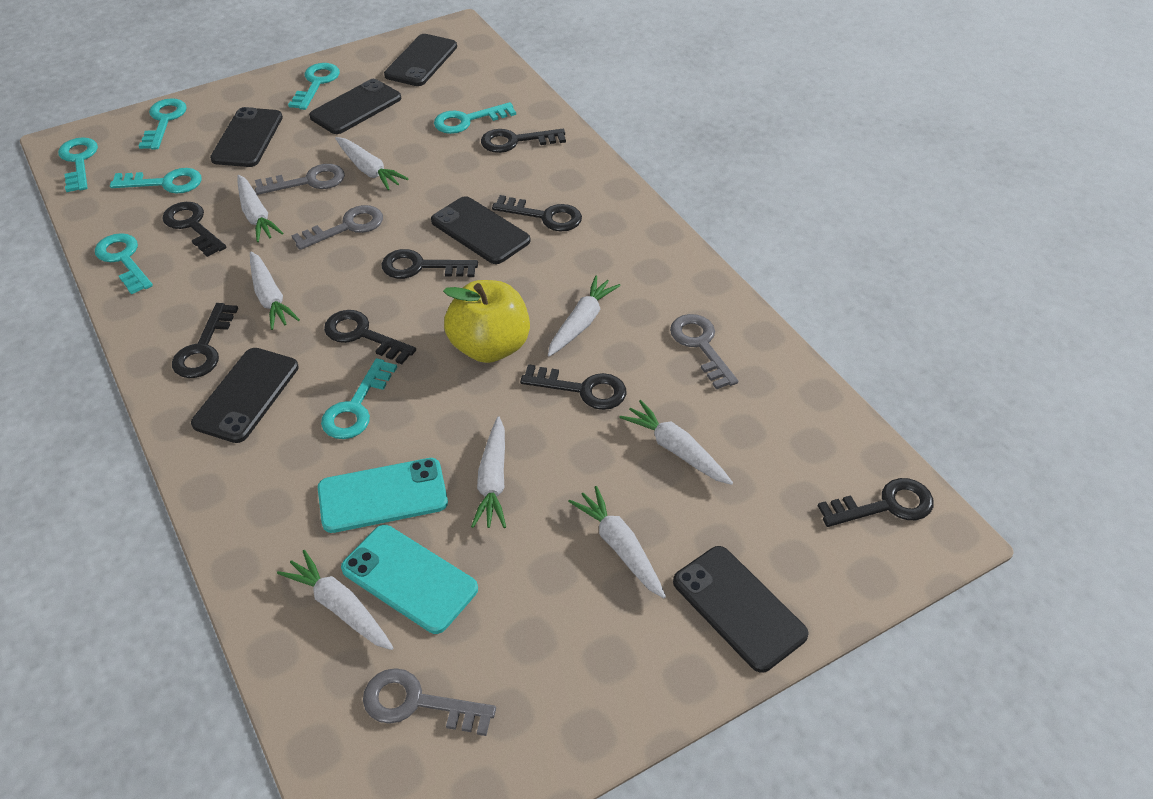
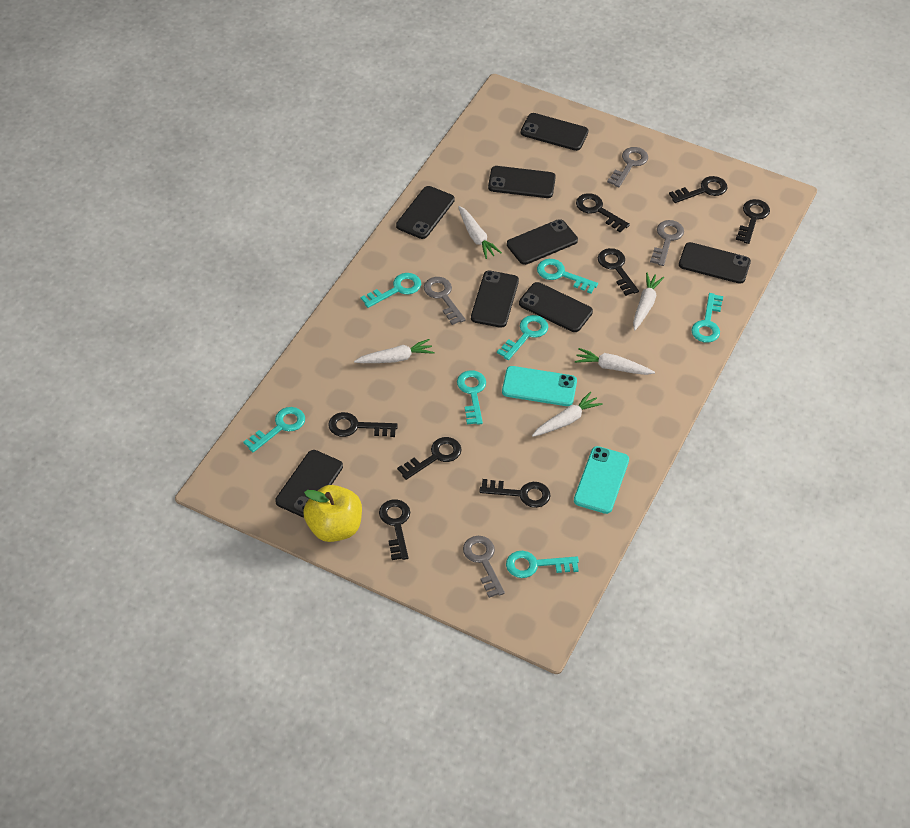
black phone: [191,348,299,443] [210,107,283,167] [309,79,401,134] [384,34,457,86] [431,196,530,264] [673,546,809,673] = 6 -> [275,450,343,517] [396,186,455,239] [471,271,519,328] [488,166,556,198] [507,219,578,265] [519,282,593,332] [521,113,589,151] [679,242,751,284] = 8
white carrot: [238,175,283,242] [250,252,300,330] [277,550,394,650] [335,137,409,190] [471,416,506,528] [548,276,621,356] [568,486,666,598] [620,400,733,485] = 8 -> [354,339,434,363] [458,206,502,259] [532,392,603,437] [575,348,655,375] [633,272,664,330] = 5

